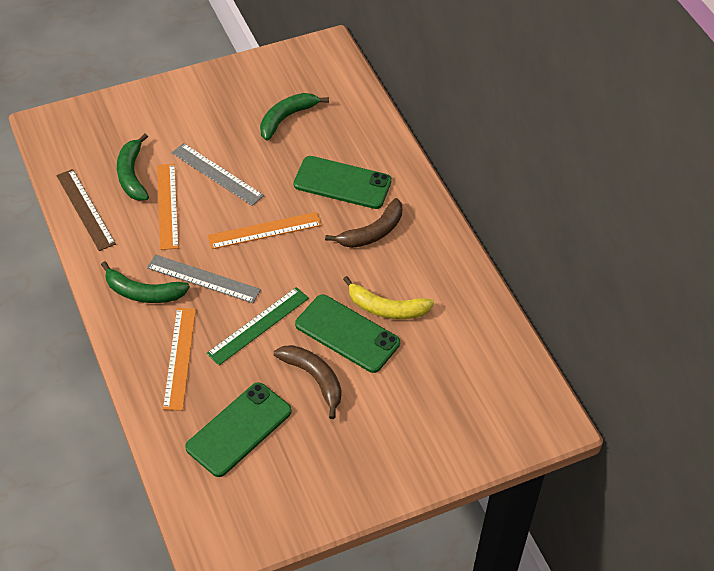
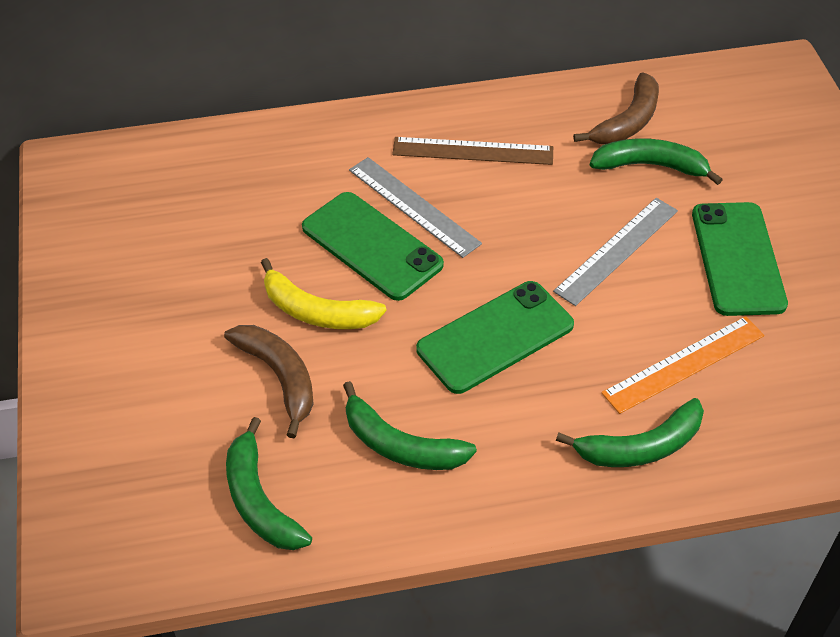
green banana: [101,261,190,303] [117,133,149,201] [260,93,329,141] = 3 -> [226,417,312,550] [343,381,477,470] [556,398,704,467] [590,138,723,185] = 4
green ruler: [206,287,309,365] = 1 -> none = 0
orange ruler: [157,164,179,250] [163,308,196,411] [207,212,322,249] = 3 -> [601,316,765,414] = 1

